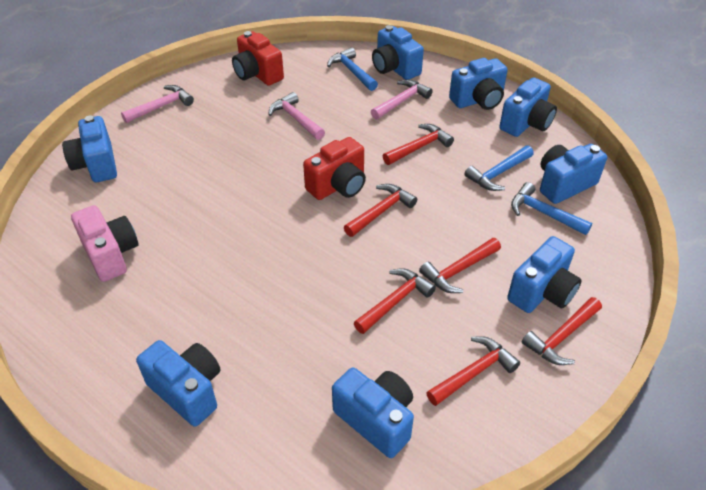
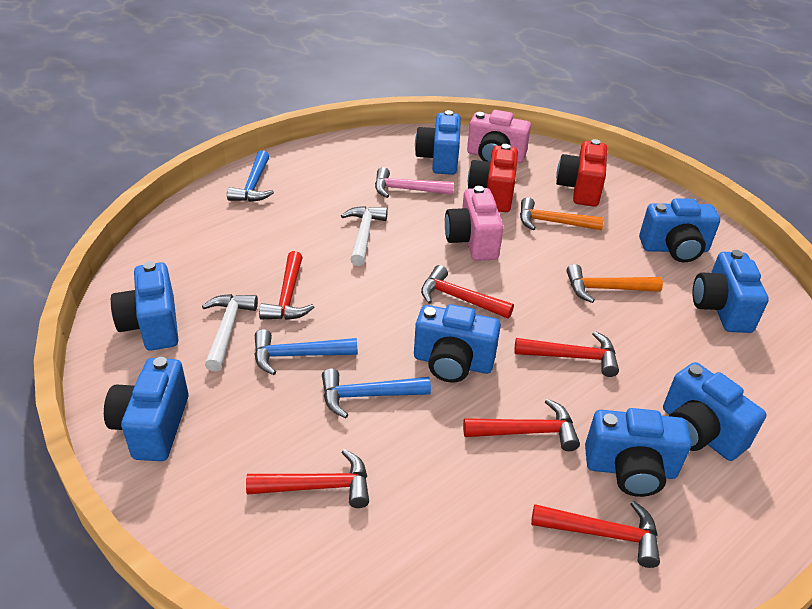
orange hammer: none = 0 -> [520,197,604,231] [566,264,663,303] = 2
pink camera: [71,205,138,282] = 1 -> [445,186,504,261] [467,110,531,163] = 2
pink hammer: [121,85,194,123] [269,92,325,140] [371,79,433,120] = 3 -> [375,167,454,198] = 1
white hammer: none = 0 -> [202,294,258,372] [341,206,388,266] = 2

